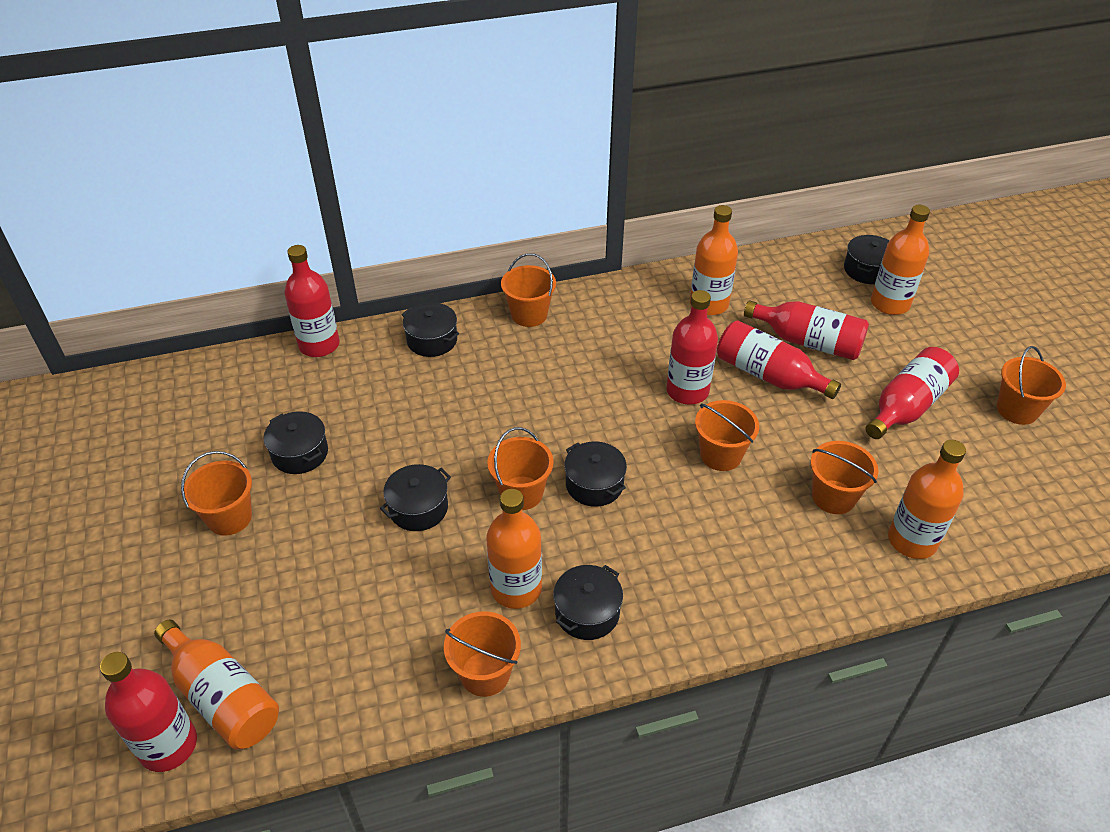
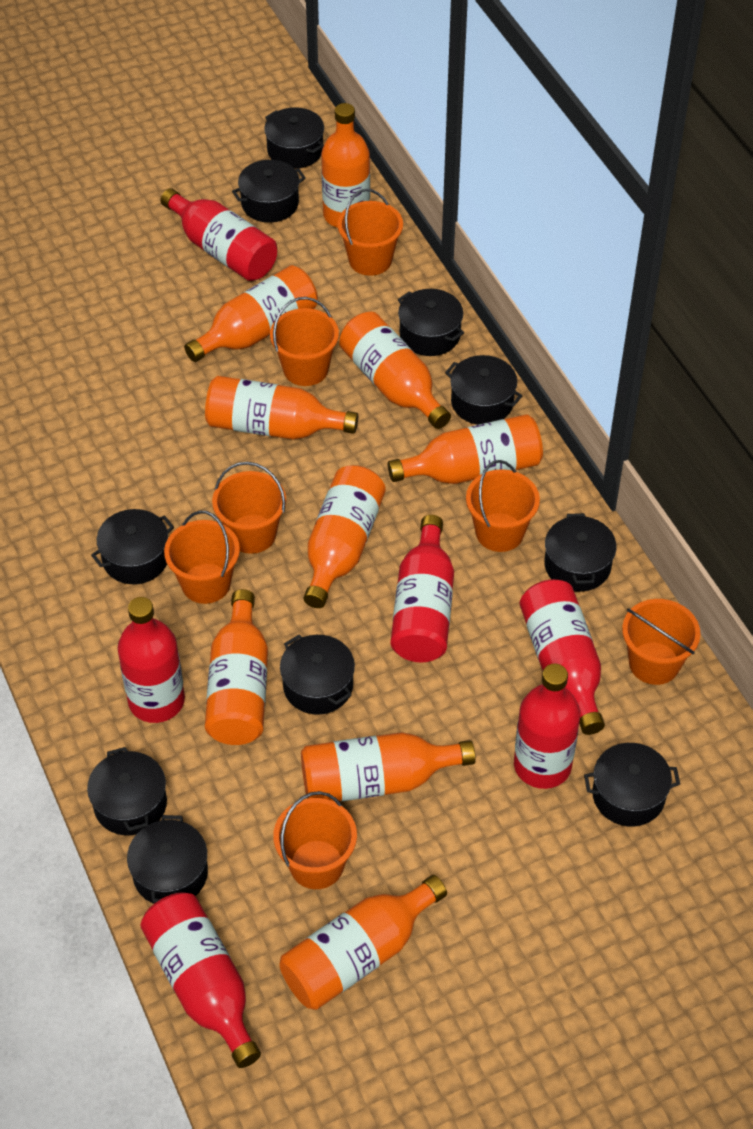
black pot: [264,411,328,474] [380,464,451,531] [402,303,459,357] [553,565,623,640] [564,442,627,507] [844,235,889,284] = 6 -> [87,747,167,835] [91,509,174,584] [127,815,208,904] [232,160,306,223] [264,107,324,169] [280,635,355,715] [398,289,464,356] [445,355,523,425] [544,513,616,592] [584,743,680,826] = 10
orange bottle: [154,620,279,750] [486,489,542,609] [690,205,738,315] [871,205,930,315] [888,440,966,559] = 5 -> [184,265,318,362] [205,376,358,440] [205,589,268,745] [279,875,447,1010] [301,732,476,802] [304,465,386,608] [321,103,370,228] [339,312,451,429] [388,414,543,484] = 9

